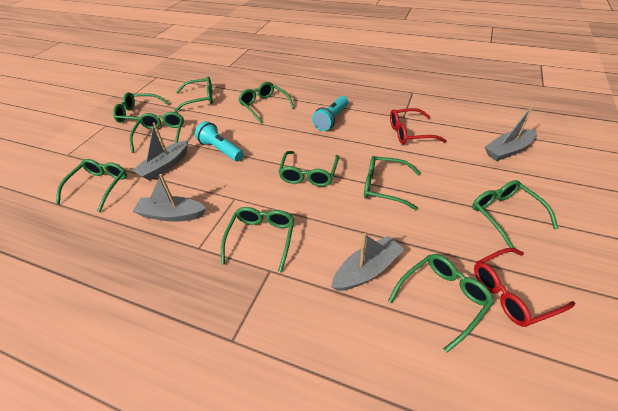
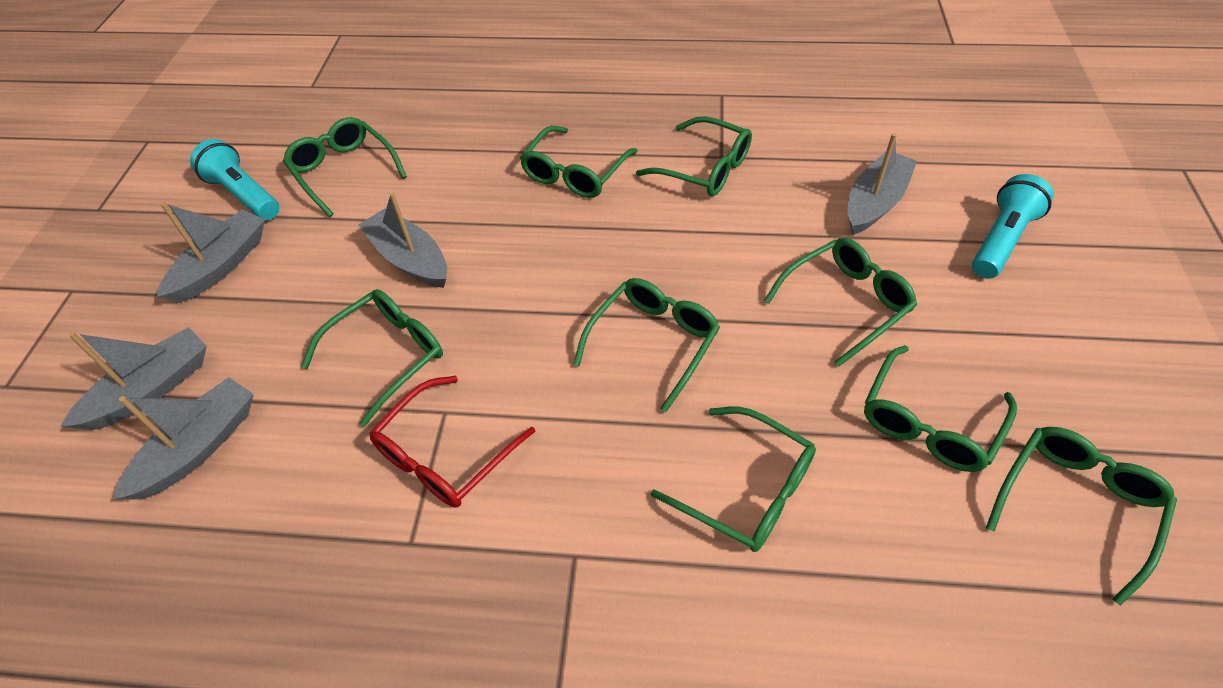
green glasses: [56,159,127,212] [113,92,169,123] [130,112,184,153] [174,77,213,112] [221,207,294,273] [238,82,295,123] [278,151,339,187] [364,156,421,210] [388,254,494,353] [472,180,558,248] = 10 -> [283,117,407,217] [301,289,443,427] [520,126,638,198] [573,278,720,413] [636,116,752,196] [651,406,816,552] [764,238,917,367] [864,345,1017,472] [986,427,1177,606] = 9
grey boat: [132,122,188,180] [132,174,206,222] [331,233,404,291] [485,105,536,161] = 4 -> [60,327,207,430] [113,377,254,500] [157,202,265,303] [358,192,447,288] [847,133,917,235] = 5
red glasses: [390,108,447,144] [474,248,575,327] = 2 -> [369,376,536,508] = 1

